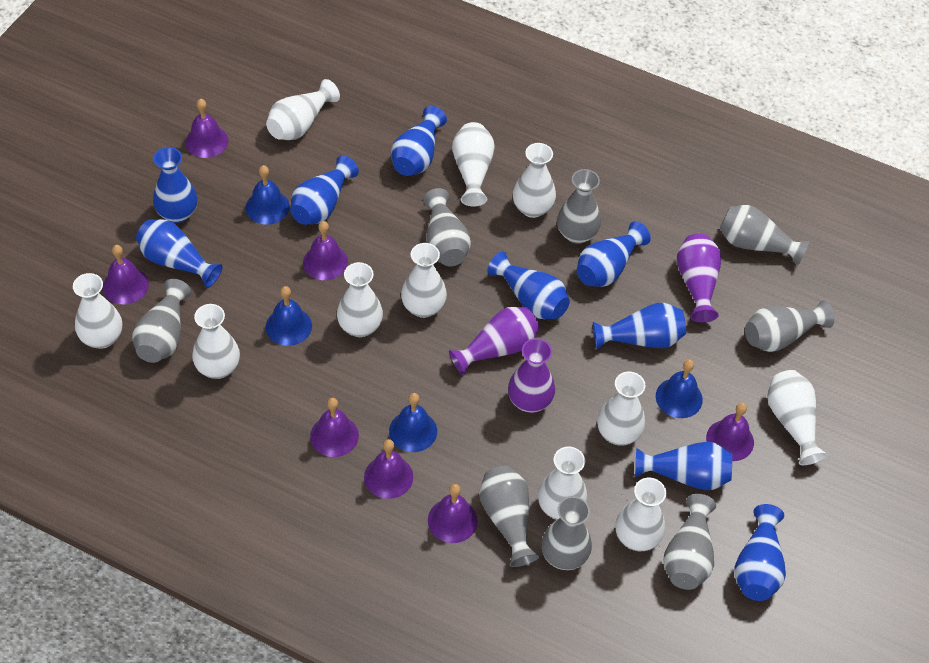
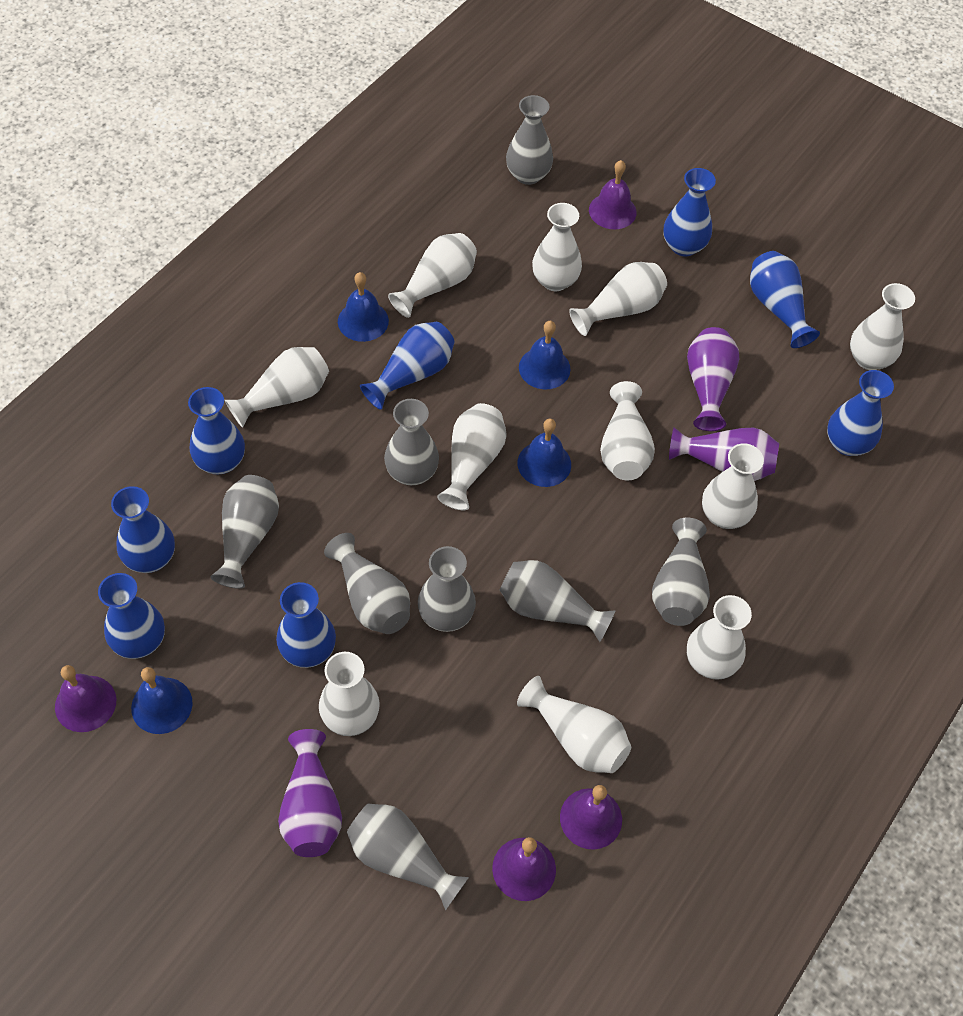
blue vase: [136,219,223,288] [153,147,197,223] [291,155,359,225] [391,106,447,176] [487,252,570,319] [577,221,651,287] [593,303,686,350] [635,442,732,490] [734,504,786,601] = 9 -> [98,573,165,659] [111,486,175,573] [188,387,245,475] [276,582,336,668] [360,322,455,410] [663,168,716,257] [750,251,820,348] [827,370,894,456] = 8
purple bell: [103,245,149,304] [185,99,228,158] [303,221,348,280] [310,398,359,457] [364,439,413,499] [428,484,478,543] [706,403,754,461] = 7 -> [55,665,117,732] [492,837,556,901] [560,785,622,850] [589,160,637,229] = 4

